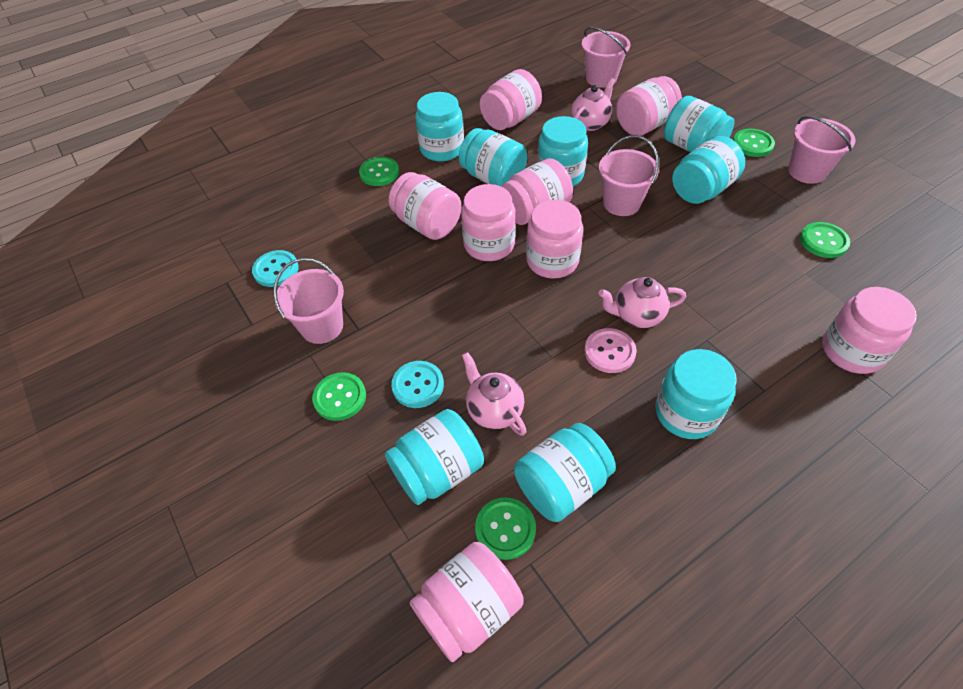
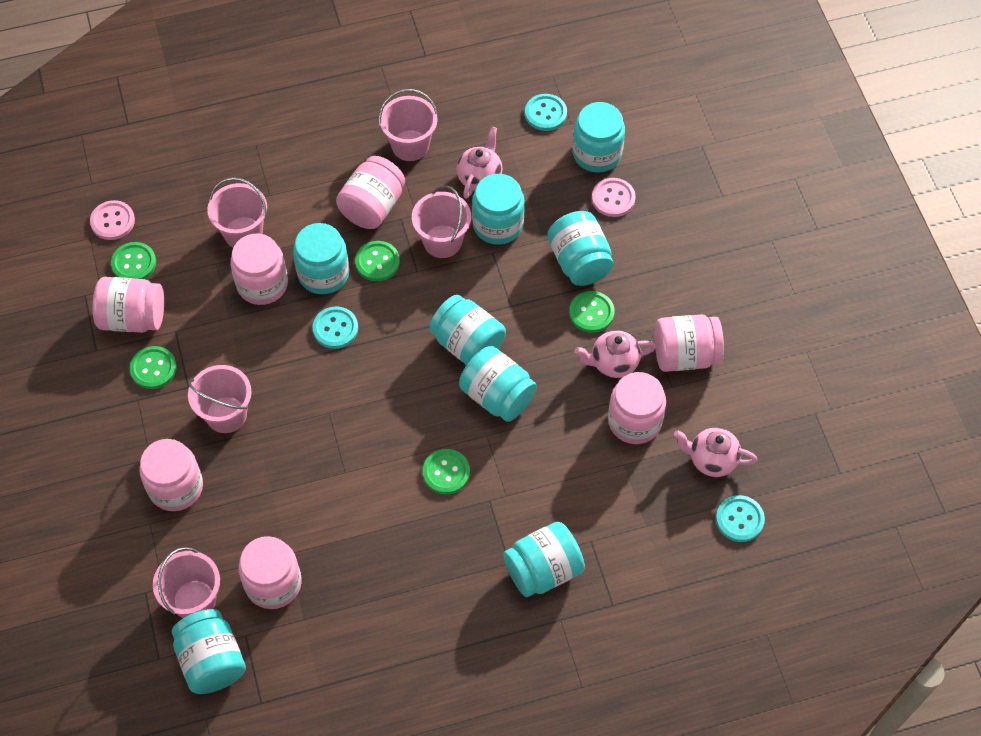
pink bucket: [273,258,344,344] [582,27,631,88] [599,135,659,216] [788,116,856,184] = 4 -> [153,547,220,618] [188,365,252,433] [207,177,267,247] [379,89,438,161] [412,186,471,258] = 5
pink button: [584,328,637,373] = 1 -> [90,200,135,240] [592,178,635,217] = 2
pink jar: [389,172,461,240] [410,542,524,662] [461,184,516,261] [480,69,542,130] [501,158,573,225] [526,200,583,279] [616,76,682,136] [822,287,917,374] = 8 -> [93,277,164,333] [139,439,203,511] [230,234,288,305] [238,536,302,609] [336,156,405,229] [608,372,666,444] [655,314,724,372] = 7
turquoise button: [252,250,299,287] [391,361,444,408] = 2 -> [313,306,358,349] [525,94,567,131] [716,495,765,542] = 3

